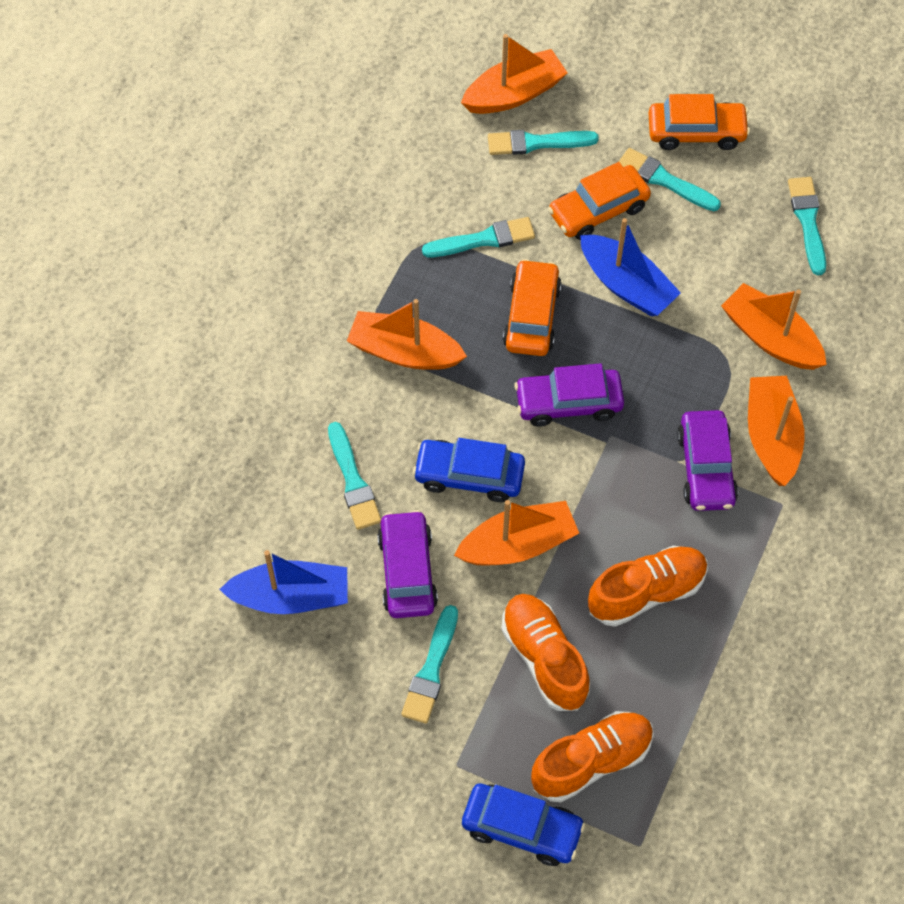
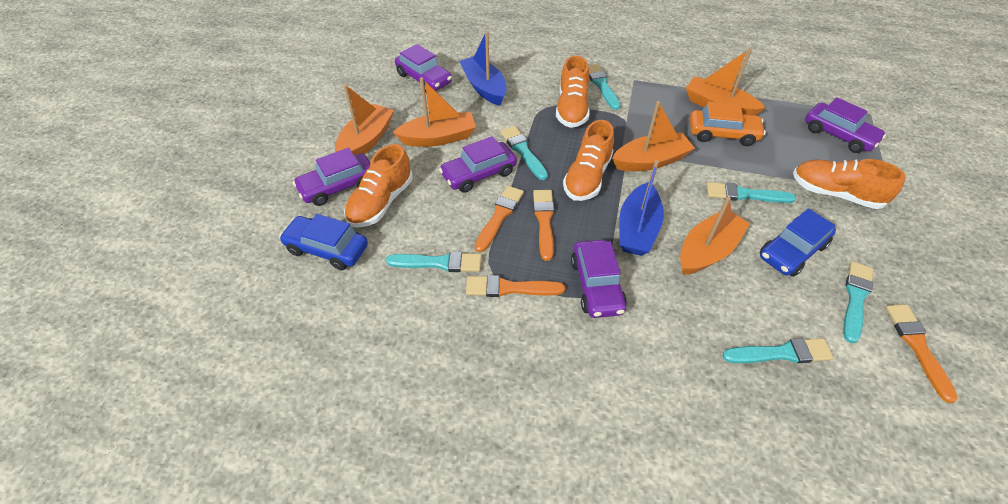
orange brush: none = 0 -> [466,275,565,297] [475,186,524,252] [533,190,554,261] [885,304,958,403] = 4
orange car: [503,259,562,356] [548,162,651,240] [649,94,750,150] = 3 -> [690,102,766,146] = 1
orange shoe: [501,594,590,711] [531,711,654,802] [588,546,708,627] = 3 -> [344,144,413,228] [556,55,590,128] [563,120,614,201] [793,159,906,209] = 4
purple car: [377,510,438,618] [514,363,624,427] [677,410,738,511] = 3 -> [293,148,370,206] [395,44,452,93] [439,136,517,193] [571,240,627,318] [805,97,886,153] = 5

